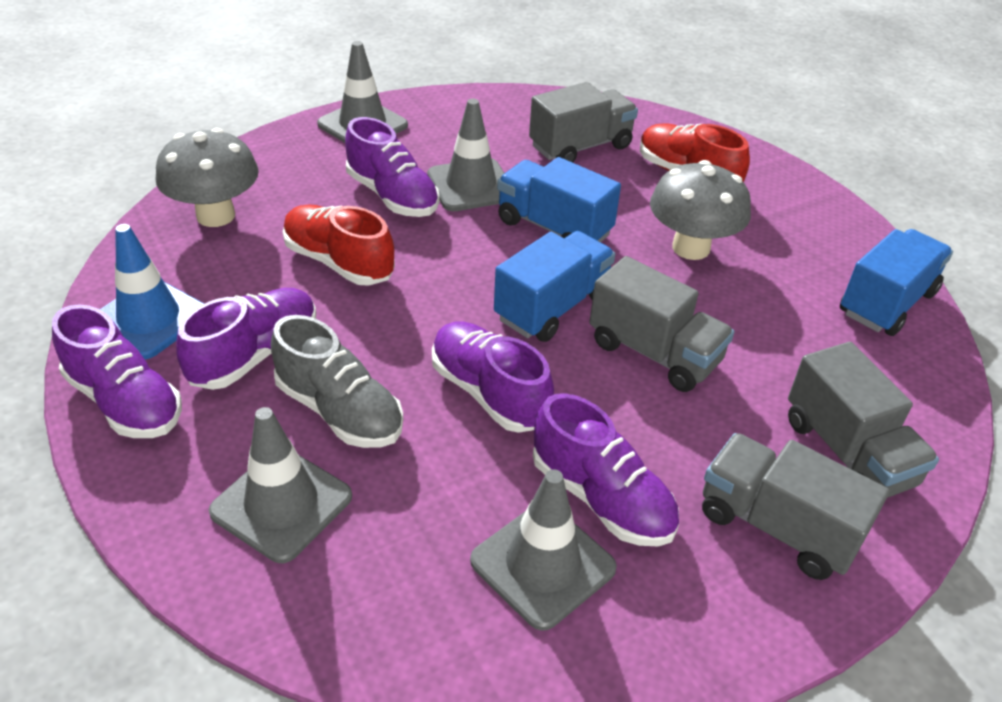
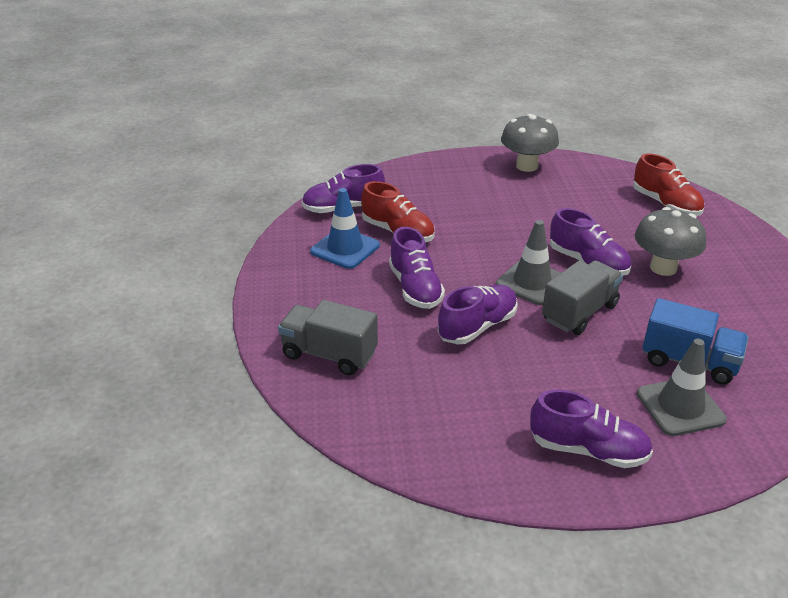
blue truck: [494,231,615,342] [497,157,621,242] [840,229,953,336] = 3 -> [642,298,749,385] = 1
grey shoe: [271,315,403,448] = 1 -> none = 0
grey traffic cone: [209,407,352,563] [317,41,408,143] [427,99,504,211] [470,469,617,631] = 4 -> [496,220,561,305] [637,339,727,436] = 2
grey truck: [529,82,638,163] [589,256,734,392] [702,433,889,580] [788,342,939,498] = 4 -> [278,300,378,375] [542,260,623,335] = 2

